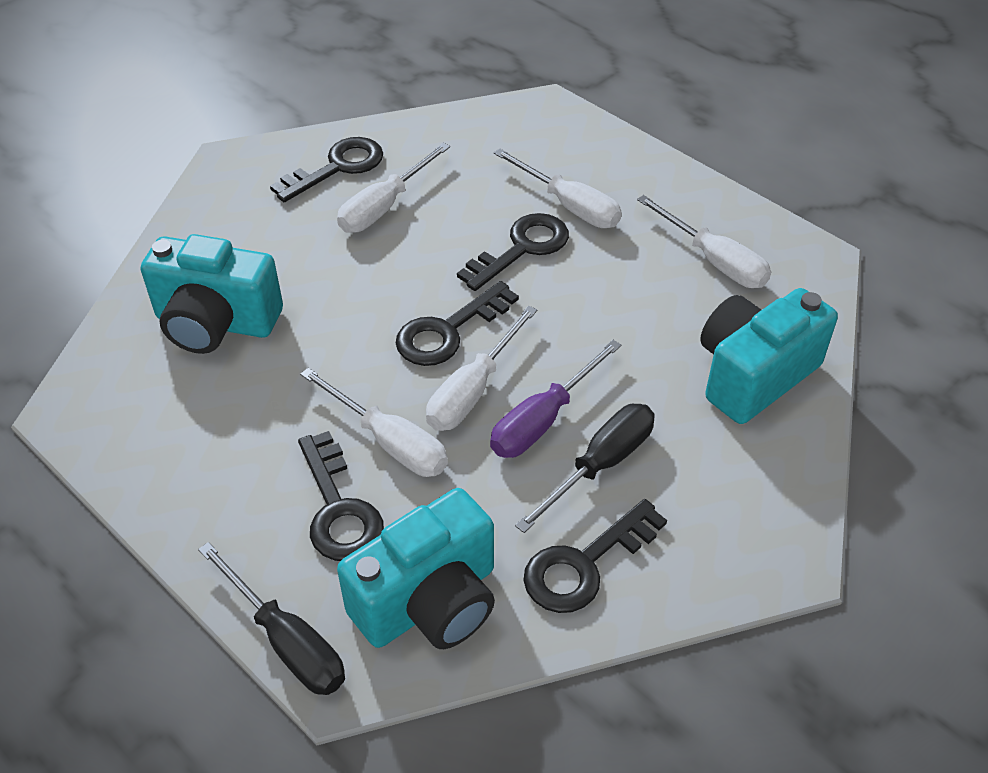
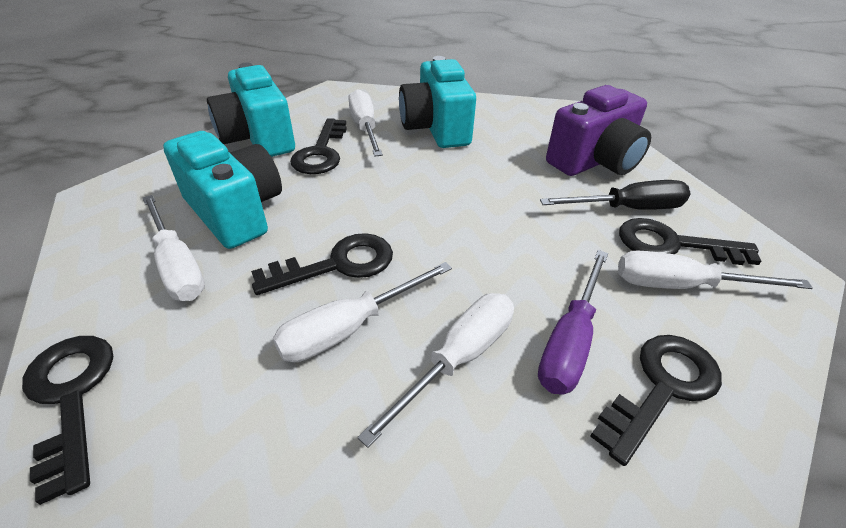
black screwdriver: [198,542,345,695] [515,404,655,533] = 2 -> [540,180,690,210] = 1
purple camera: none = 0 -> [546,85,651,176] = 1

